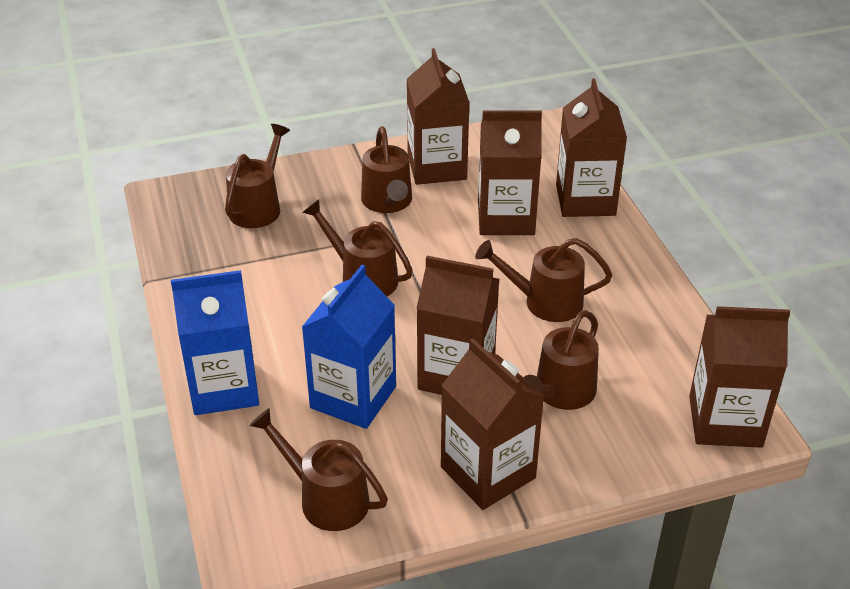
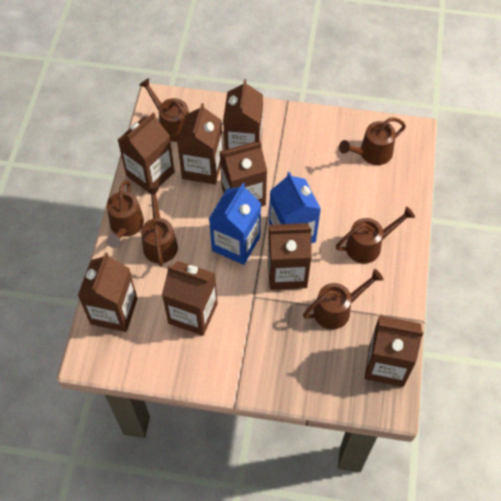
brown carton: [407,48,469,185] [416,256,499,395] [441,338,544,510] [478,110,542,235] [556,79,627,217] [689,306,790,448] = 6 -> [78,252,138,332] [118,112,175,192] [162,261,218,336] [177,103,223,185] [220,142,267,207] [223,79,263,150] [268,223,312,290] [365,315,423,387] = 8

